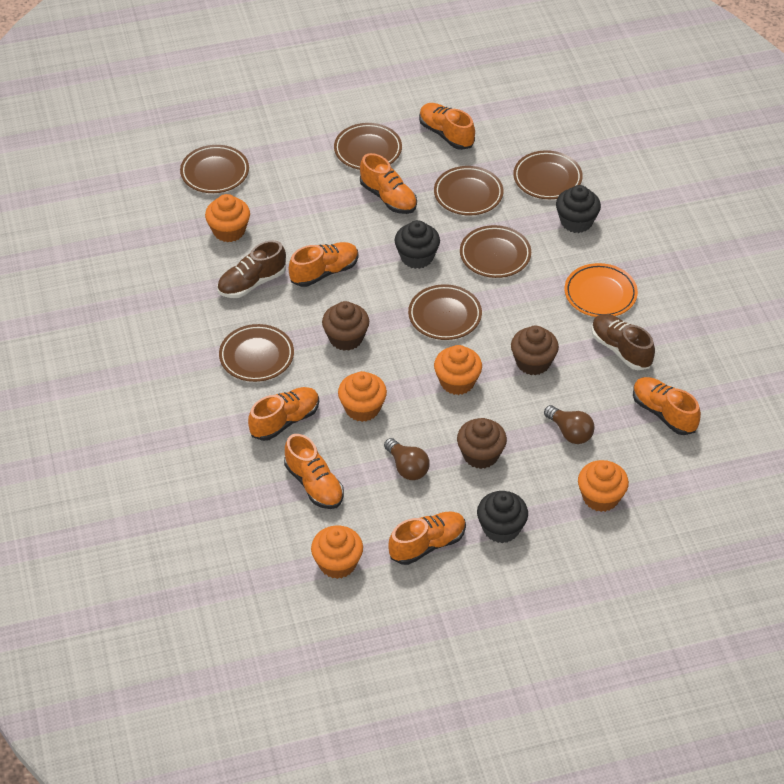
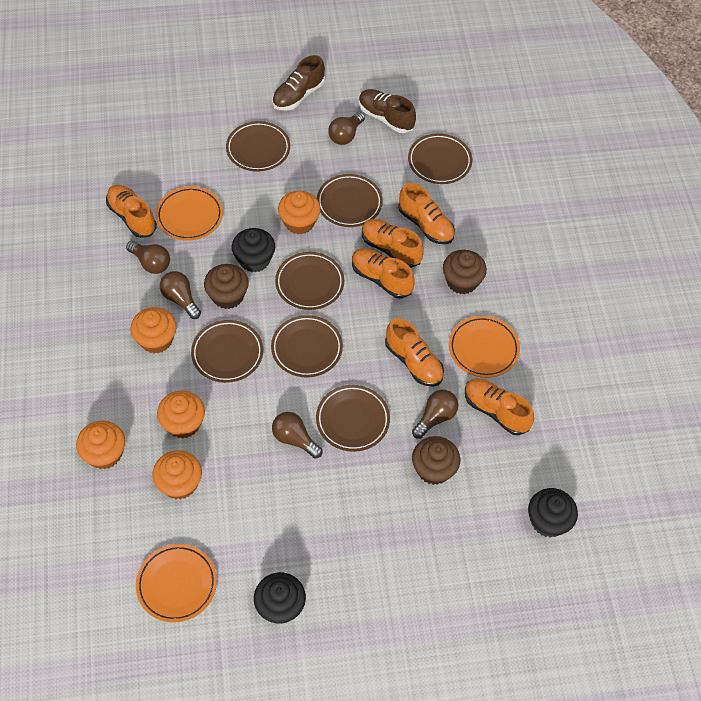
brown light bulb: [384,438,430,480] [544,405,595,444] = 2 -> [126,241,170,274] [160,271,201,319] [272,412,322,458] [328,112,365,145] [412,390,458,439] = 5
orange plate: [565,263,638,317] = 1 -> [136,544,217,622] [156,186,223,241] [449,316,520,378] = 3
orange shoe: [248,387,319,441] [284,434,344,509] [289,242,359,287] [360,153,417,214] [388,512,466,565] [419,103,475,150] [633,377,701,435] = 7 -> [106,185,157,238] [352,248,415,299] [362,219,424,268] [385,318,444,387] [398,183,455,244] [465,378,534,435] = 6

